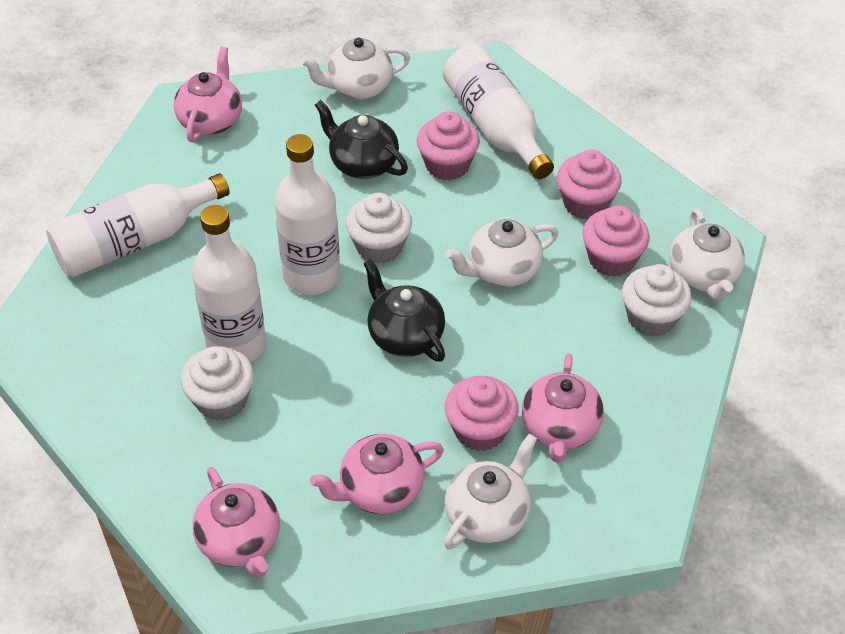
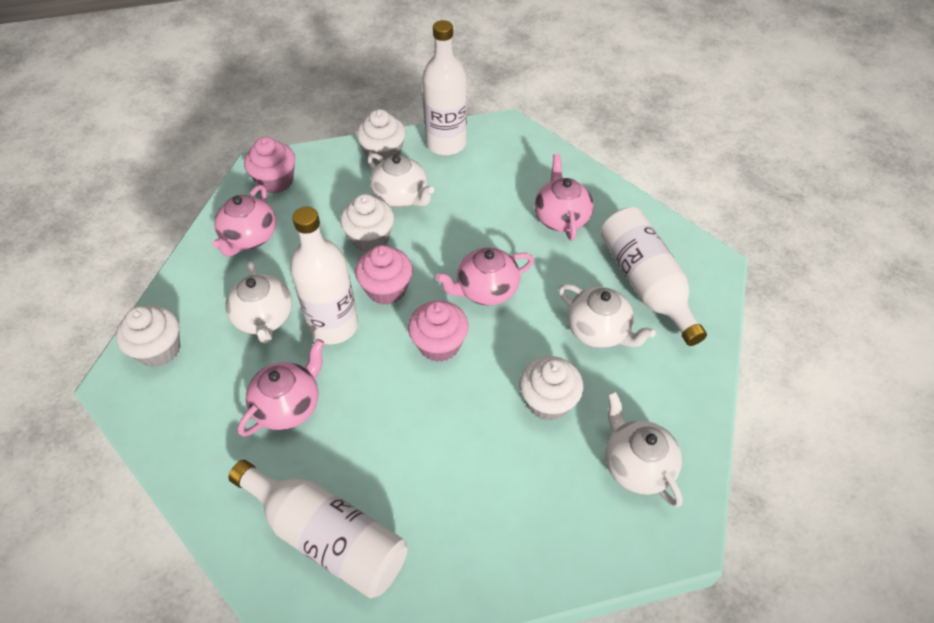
black teapot: [315,100,408,179] [364,259,445,362] = 2 -> none = 0
pink cupcake: [417,111,480,180] [445,376,519,451] [557,150,622,220] [582,205,650,277] = 4 -> [244,137,295,194] [355,245,413,305] [408,301,469,362] = 3
white cupcake: [181,346,254,421] [346,193,412,264] [622,264,692,337] = 3 -> [116,305,180,367] [340,194,394,252] [356,109,406,165] [519,356,583,421] = 4

